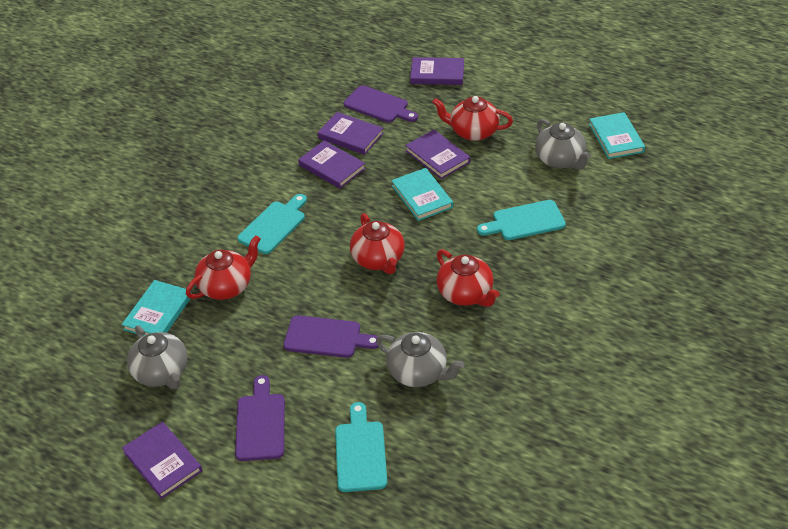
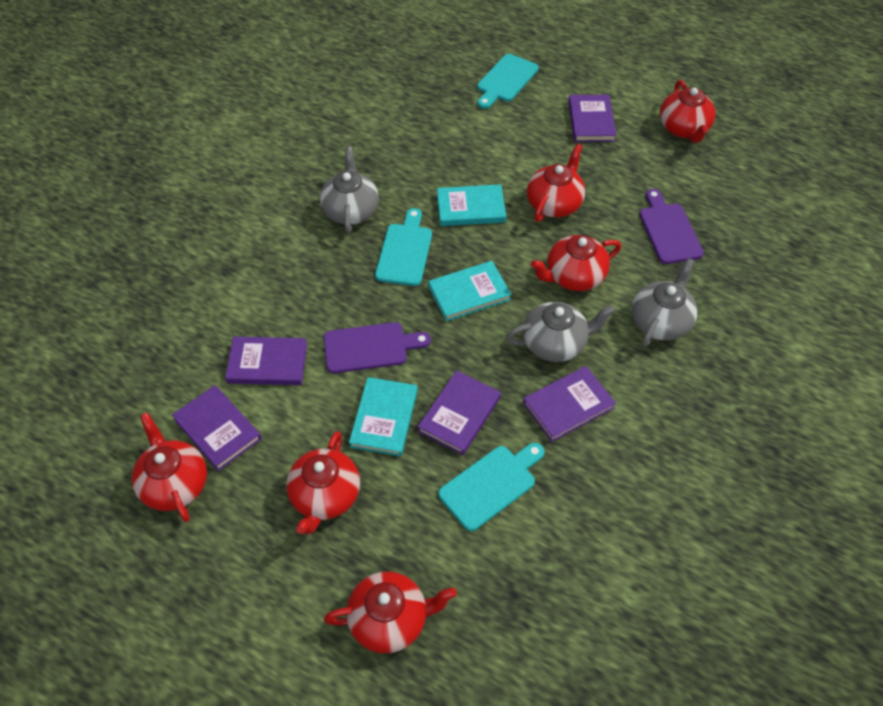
purple cutting board: [235,375,285,461] [283,315,378,358] [344,85,418,123] = 3 -> [324,322,431,373] [639,189,704,264] = 2
red teapot: [186,235,261,300] [350,213,405,274] [432,96,513,141] [436,249,500,307] = 4 -> [132,412,207,522] [286,431,360,534] [324,572,456,653] [527,144,585,222] [531,235,621,291] [660,80,716,143] = 6

